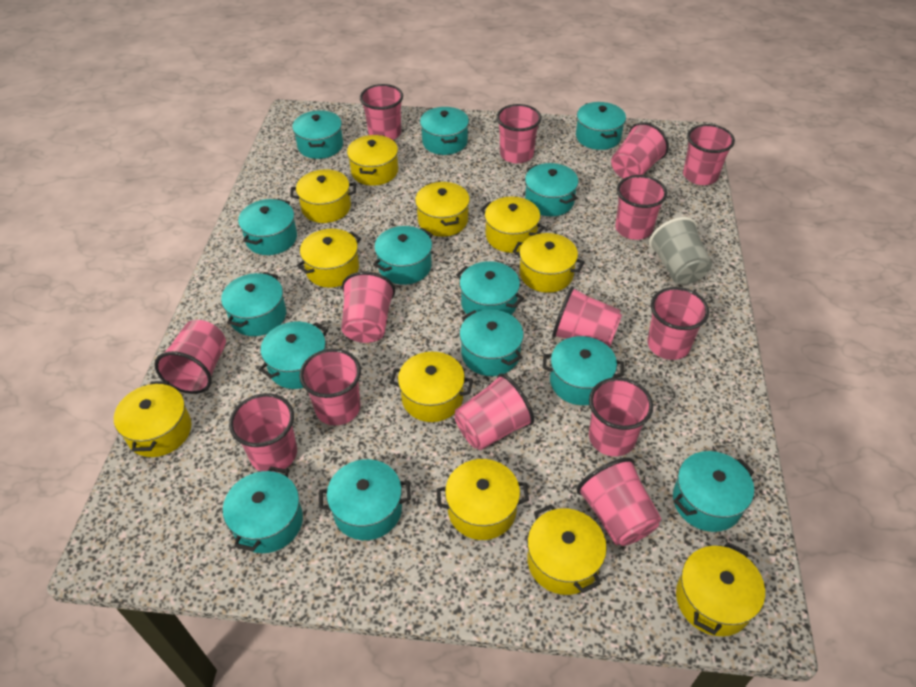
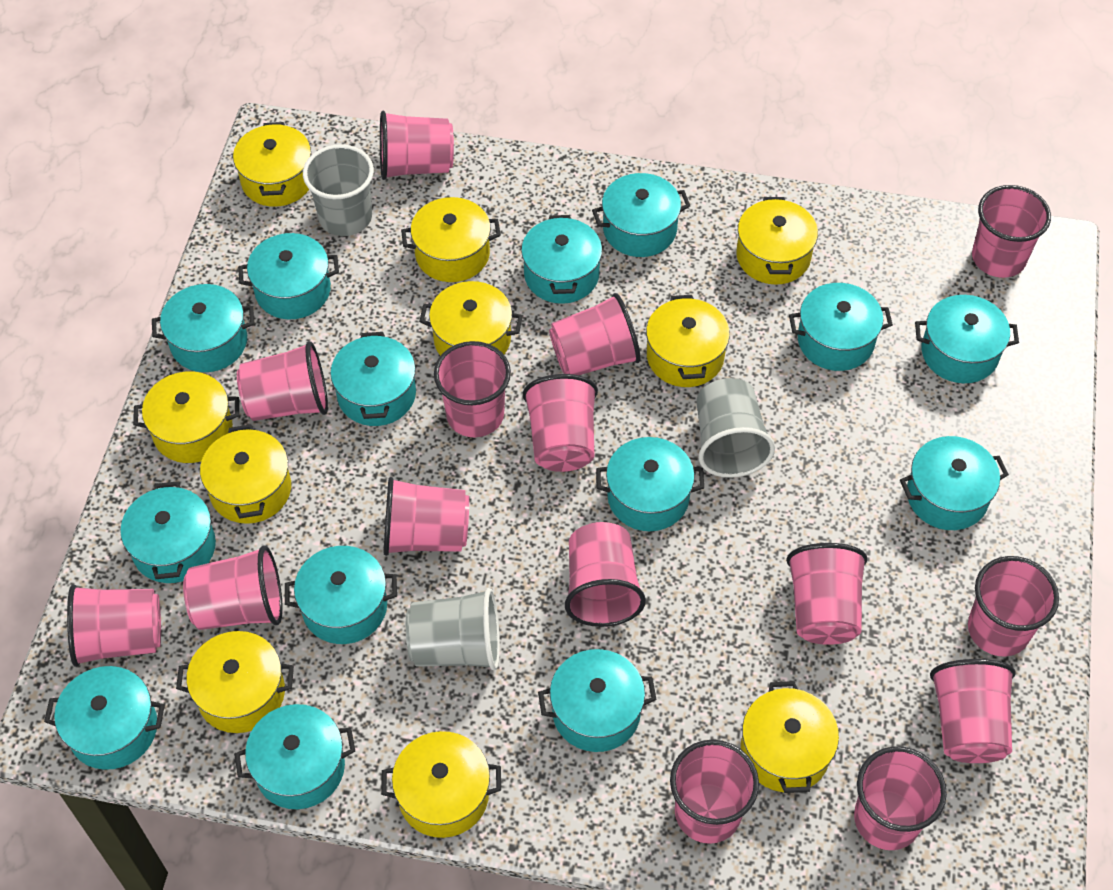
grey cup: [649,217,712,285] = 1 -> [303,144,374,236] [405,588,500,670] [696,378,775,478] = 3
pink cup: [155,320,226,394] [229,393,297,472] [299,349,361,426] [341,272,395,343] [360,84,403,140] [455,373,534,450] [496,104,542,163] [552,286,622,348] [577,458,661,546] [589,377,653,456] [611,122,669,179] [615,175,667,240] [647,287,709,360] [683,124,735,185] = 14 -> [67,585,161,667] [183,545,283,630] [237,341,328,421] [380,111,454,180] [383,477,469,556] [434,341,511,437] [523,374,598,472] [549,293,641,375] [565,522,646,627] [670,740,759,844] [786,543,868,645] [854,746,947,850] [930,659,1015,763] [968,556,1059,656] [972,185,1051,278] = 15
yellow pot: [114,381,191,457] [290,169,356,223] [297,229,361,288] [347,135,398,186] [390,352,473,422] [415,181,470,237] [437,459,529,540] [480,197,545,253] [512,233,585,293] [527,505,607,595] [676,542,765,636] = 11 -> [133,371,239,463] [176,631,294,733] [200,424,291,524] [233,122,311,207] [381,731,501,838] [401,197,501,282] [419,281,523,356] [646,295,730,387] [736,197,818,285] [741,681,839,793] = 10

